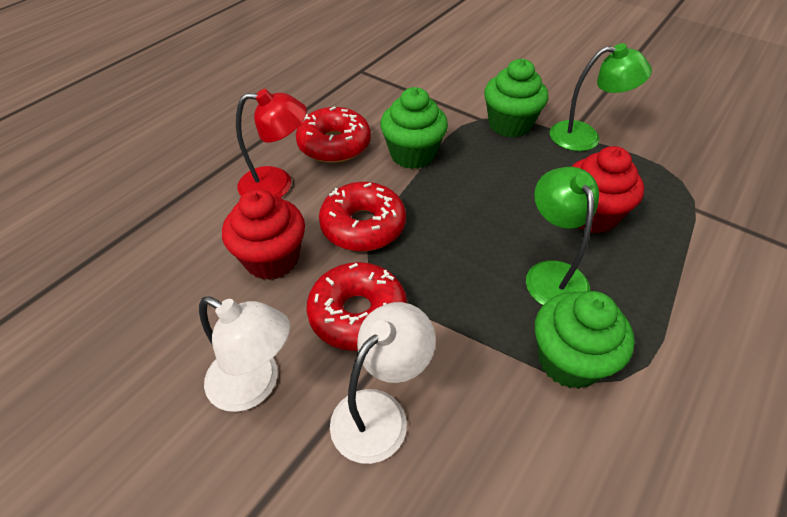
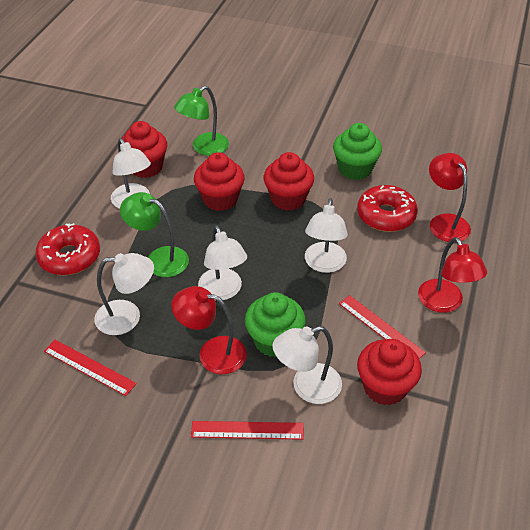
green cupcake: [380,87,448,169] [484,59,548,138] [535,291,635,389] = 3 -> [245,292,305,357] [333,123,382,180] = 2
red cupcake: [222,189,305,280] [571,146,644,234] = 2 -> [122,121,167,178] [194,152,245,211] [263,152,314,211] [357,339,422,405] = 4
red donut: [296,106,371,163] [307,262,407,351] [319,182,406,251] = 3 -> [35,223,100,275] [357,185,418,232] = 2
red lamp: [236,89,307,198] = 1 -> [172,286,247,375] [418,237,487,313] [429,153,471,242] = 3
red ruler: none = 0 -> [44,340,137,396] [191,421,304,440] [339,295,426,359] = 3
white lamp: [199,297,290,412] [330,302,436,464] = 2 -> [94,253,154,335] [111,138,151,209] [198,225,247,300] [273,326,342,404] [305,198,348,273] = 5

